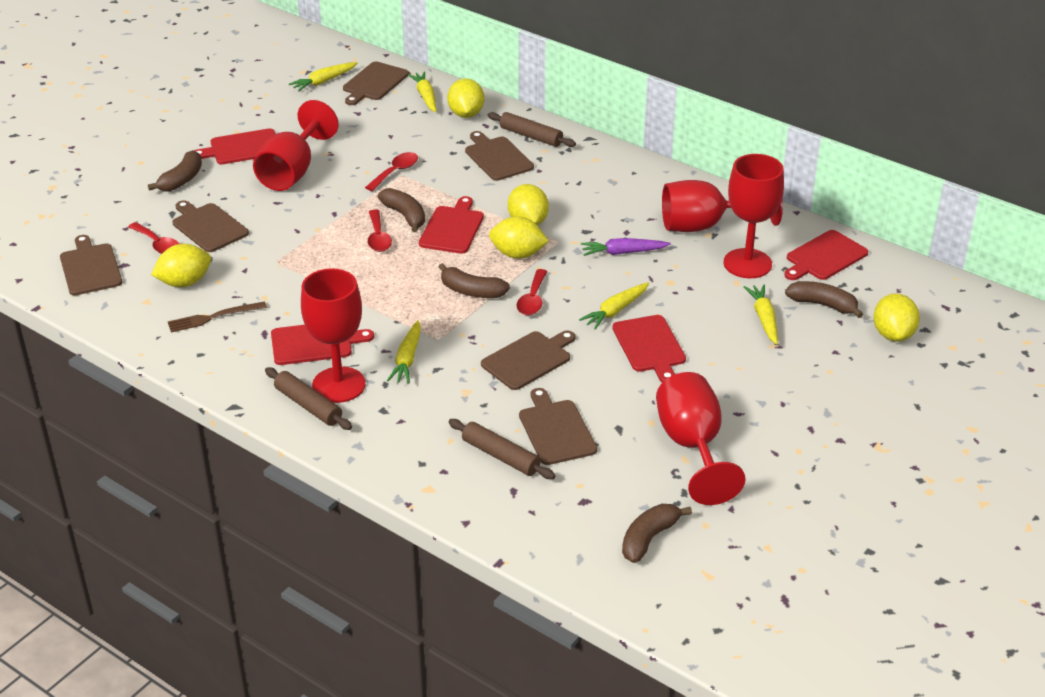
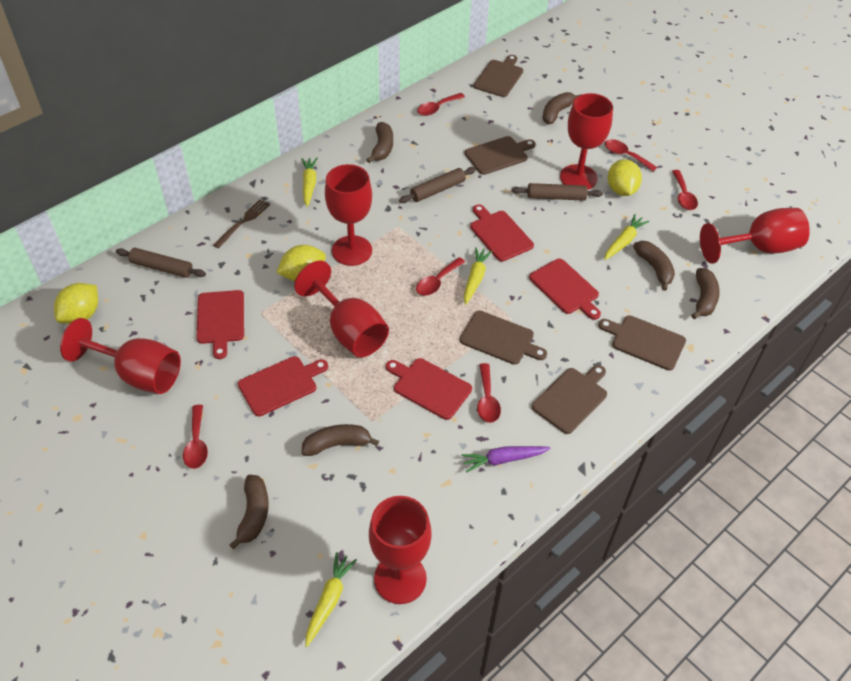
brown banana: [148,150,202,192] [378,188,425,232] [439,263,510,298] [622,504,692,563] [785,281,863,318] = 5 -> [229,475,269,549] [302,424,379,456] [367,122,393,163] [542,92,580,124] [633,241,675,291] [691,268,720,319] = 6
brown cutting board: [60,235,122,295] [172,200,249,252] [343,61,409,105] [465,131,534,181] [481,330,575,390] [519,388,597,465] = 6 -> [460,310,547,365] [464,136,536,175] [473,55,523,97] [532,365,607,434] [598,315,686,371] = 5
red goblet: [253,100,339,191] [301,268,366,403] [656,372,746,505] [662,180,783,232] [723,154,784,278] = 5 -> [60,318,181,394] [294,260,389,357] [325,164,372,266] [369,496,432,604] [560,93,613,190] [700,208,810,264] = 6
red spoon: [128,222,179,254] [365,152,418,191] [368,209,392,252] [516,269,547,315] = 4 -> [183,405,208,469] [416,257,465,296] [417,93,465,116] [477,363,501,423] [605,139,657,172] [672,170,698,210] = 6
yellow carrot: [289,62,357,92] [387,320,421,384] [408,72,436,112] [579,282,649,330] [744,285,778,345] = 5 -> [301,158,318,207] [305,552,357,647] [464,247,492,305] [604,214,649,260] = 4
yellow lemon: [151,244,211,287] [447,78,484,118] [489,216,549,259] [508,184,549,225] [874,293,920,342] = 5 -> [54,283,98,324] [276,245,326,281] [608,159,642,196] = 3

